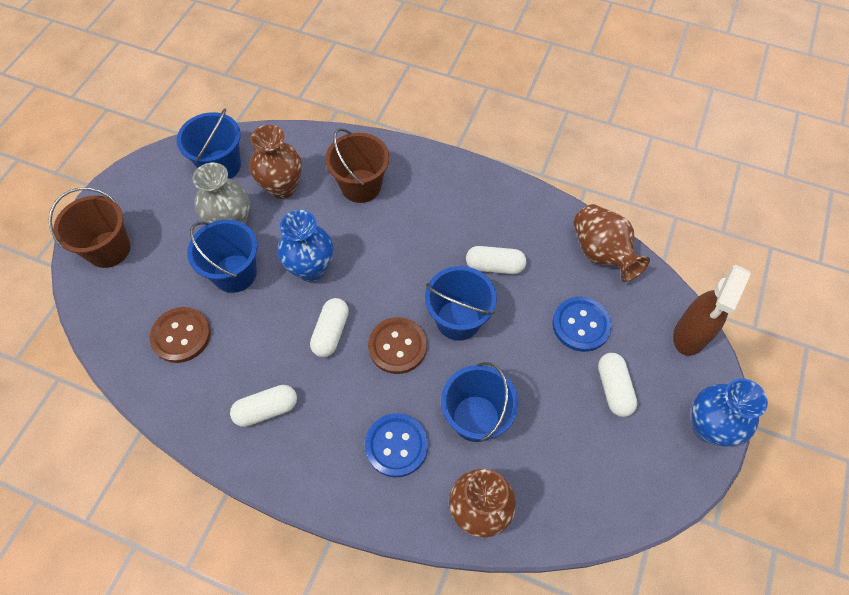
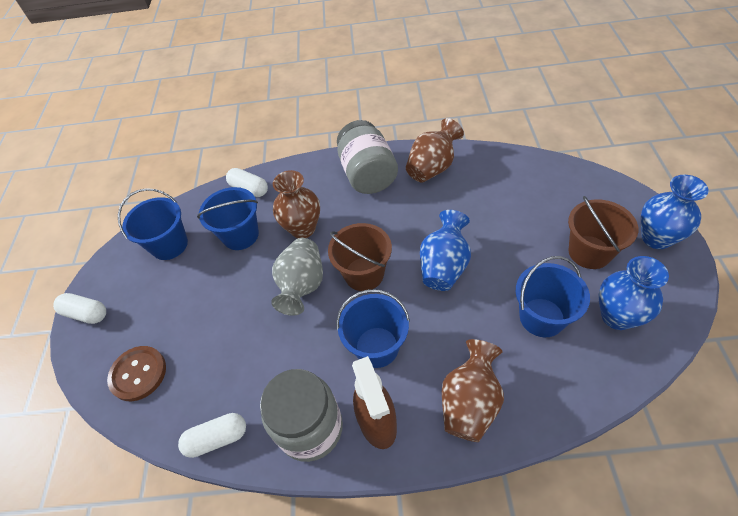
blue button: [365,413,428,477] [552,297,612,352] = 2 -> none = 0
blue vase: [277,210,333,282] [691,378,768,447] = 2 -> [420,210,471,291] [598,256,669,330] [641,175,709,249] = 3
brown button: [150,307,211,363] [368,317,427,374] = 2 -> [107,346,166,401] = 1
grey jar: none = 0 -> [260,369,343,462] [337,120,398,194] = 2
white capsule: [230,385,297,427] [310,298,349,357] [466,246,526,274] [598,353,637,417] = 4 -> [53,293,106,324] [178,413,246,458] [226,168,268,197] = 3

